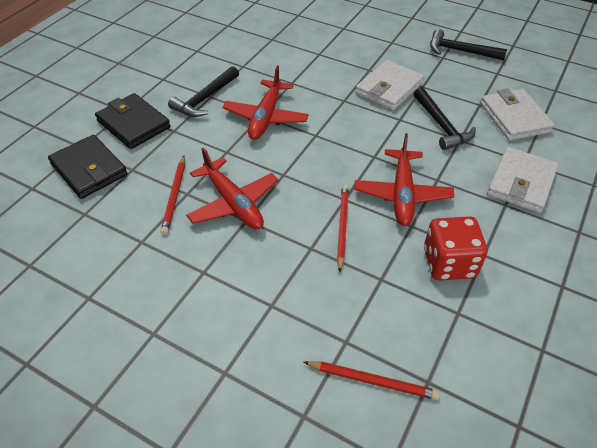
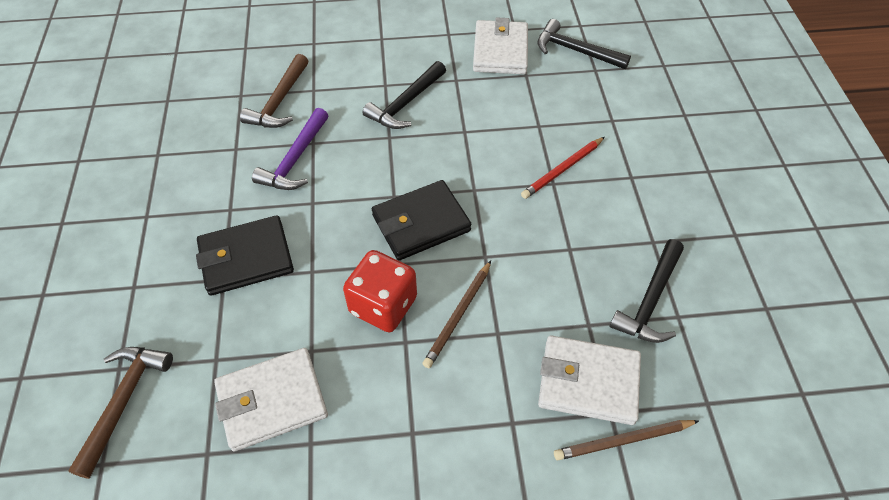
brown hammer: none = 0 -> [68,347,173,479] [240,54,308,128] = 2
brown pencil: none = 0 -> [422,261,491,368] [554,420,699,460] = 2
purple hammer: none = 0 -> [252,108,329,190] = 1
red pencil: [161,156,185,235] [304,361,440,400] [337,185,349,273] = 3 -> [521,137,605,199] = 1
red plane: [186,147,278,230] [223,65,309,140] [354,133,454,226] = 3 -> none = 0

